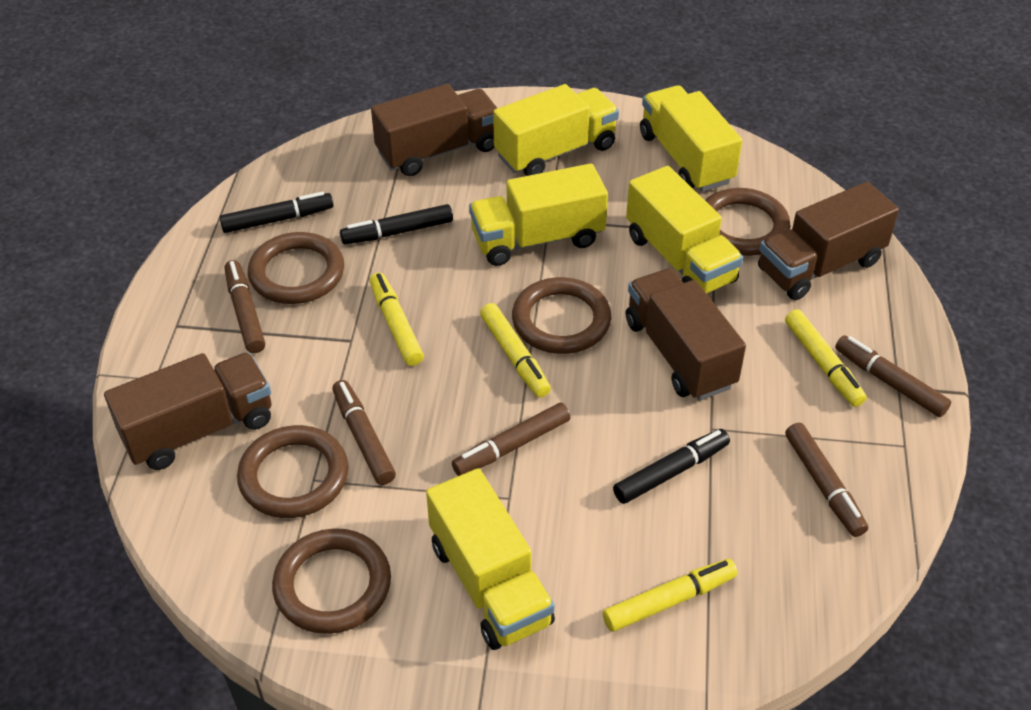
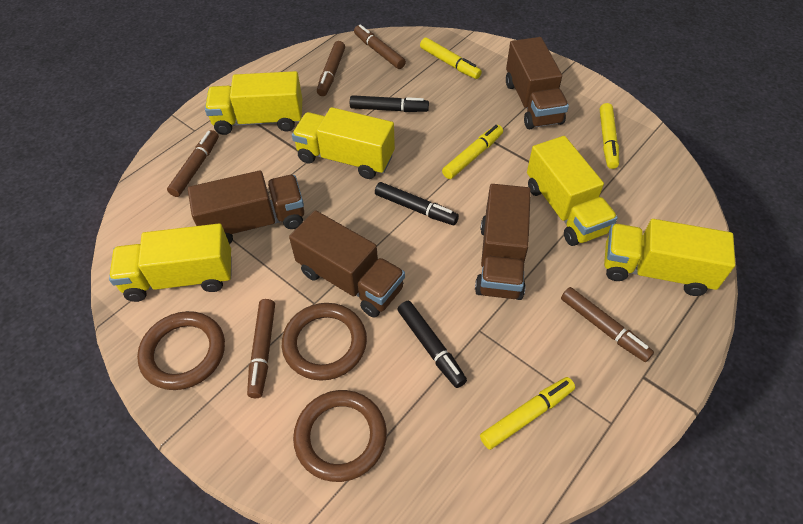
brown ring: [237,425,348,518] [248,232,344,304] [272,528,391,634] [512,277,611,354] [705,188,791,256] = 5 -> [137,311,225,390] [282,303,367,381] [293,390,387,482] = 3

